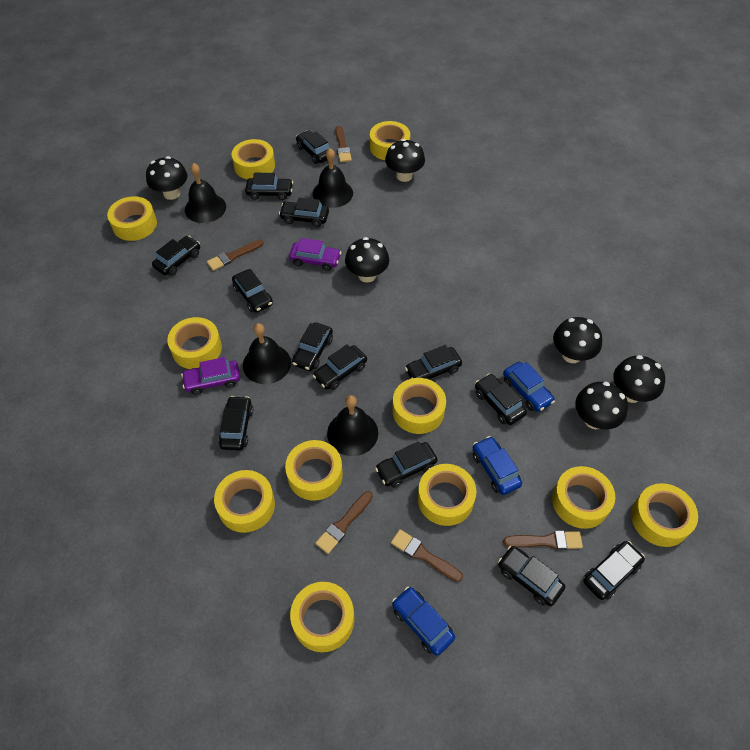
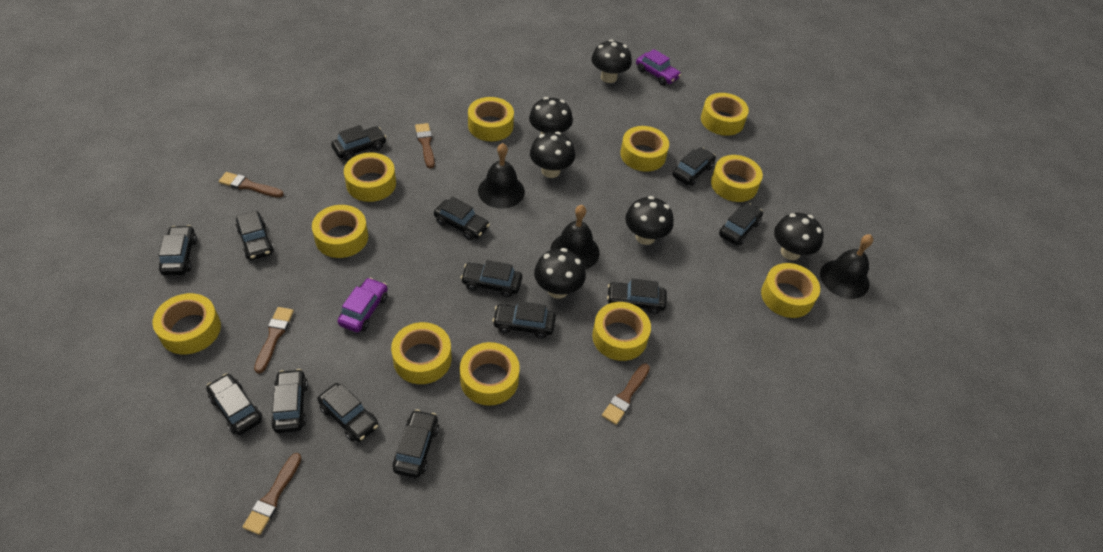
black bell: [185,163,226,223] [243,323,291,384] [313,148,353,208] [327,395,378,456] = 4 -> [478,143,525,208] [550,205,599,269] [820,234,873,299] = 3
blue car: [392,587,455,656] [473,436,522,495] [503,362,555,412] = 3 -> none = 0

